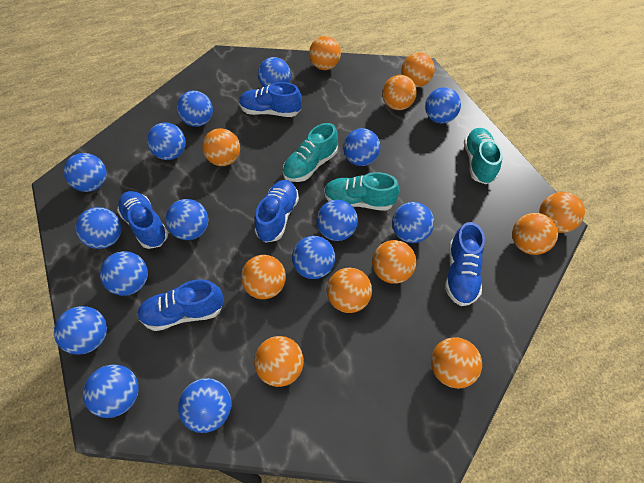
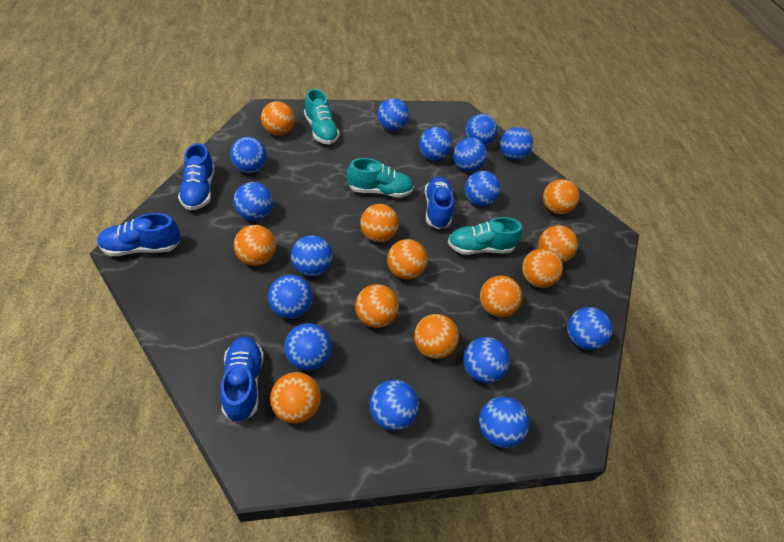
blue shoe: [117,191,168,249] [137,279,224,331] [239,82,302,117] [255,180,299,243] [445,222,485,306] = 5 -> [97,213,180,256] [178,143,215,210] [220,336,264,422] [425,177,454,229] = 4

